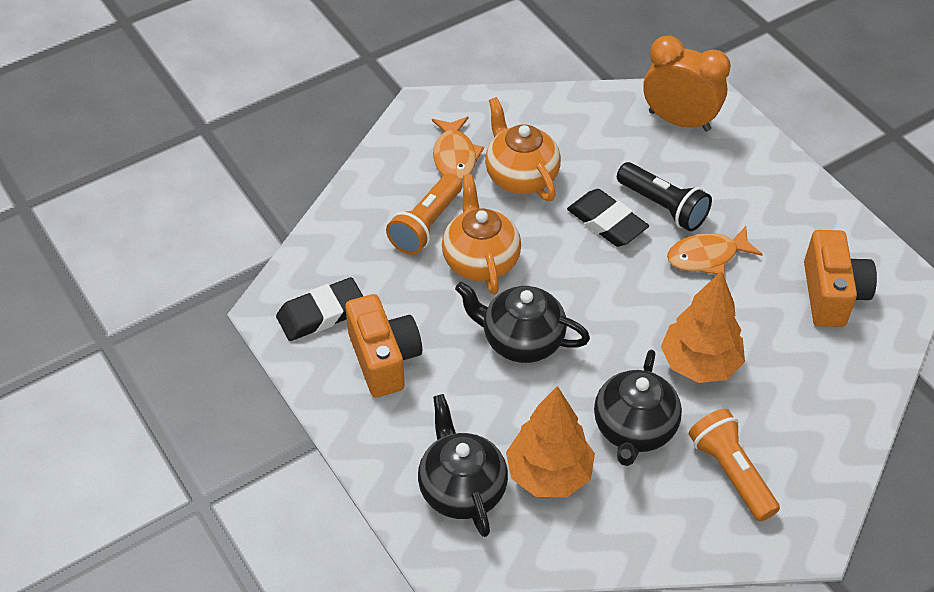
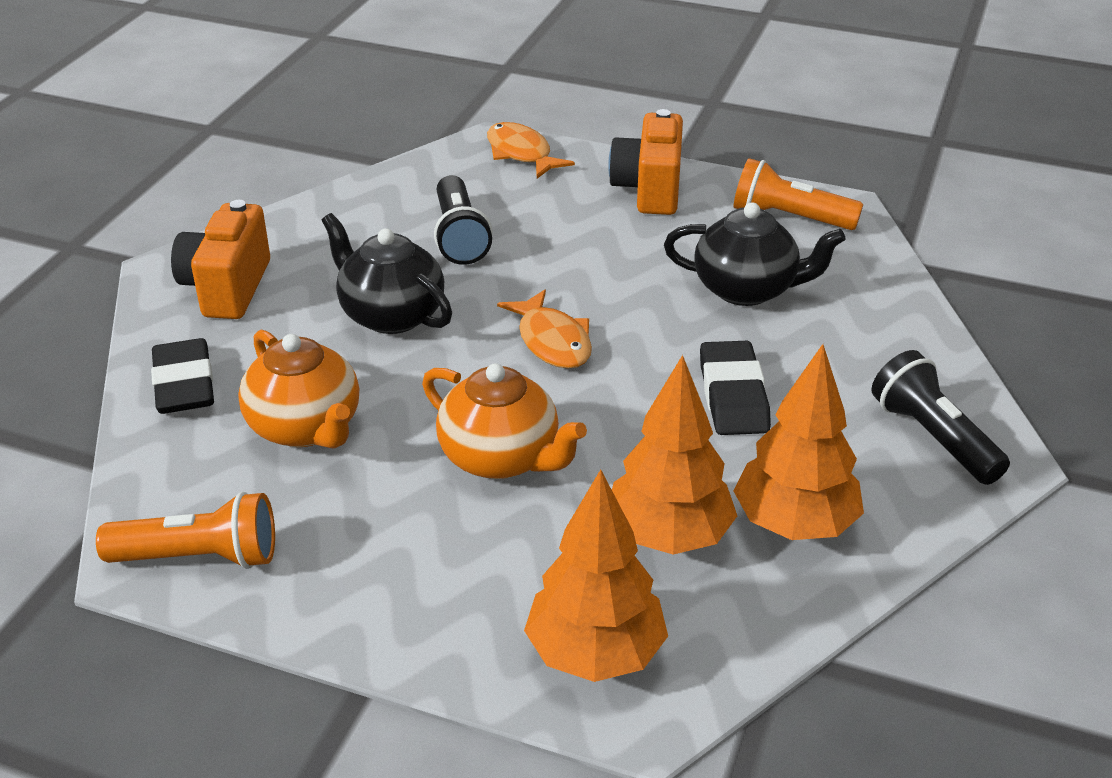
black flashlight: [617,162,712,231] = 1 -> [434,175,493,265] [871,350,1010,485] = 2
black teapot: [418,394,508,537] [455,282,590,363] [594,350,682,466] = 3 -> [321,213,452,334] [664,202,846,306] = 2
orange clock: [643,36,731,131] = 1 -> none = 0
orange tree: [506,386,595,497] [661,271,745,383] = 2 -> [524,470,668,682] [612,355,737,555] [733,344,864,540] = 3

